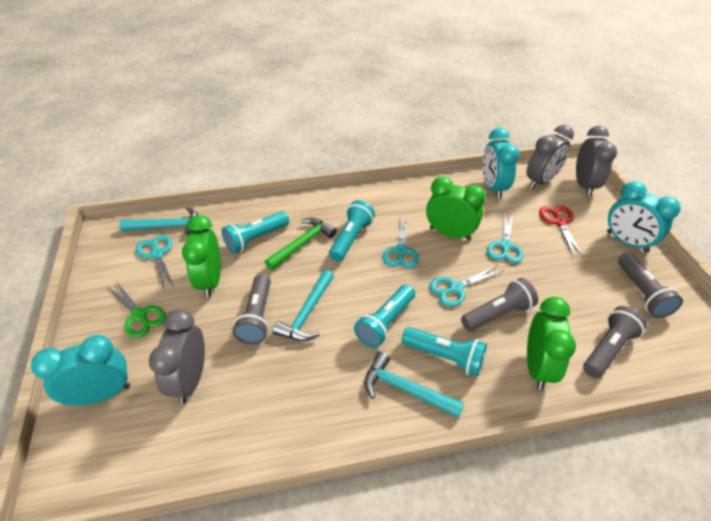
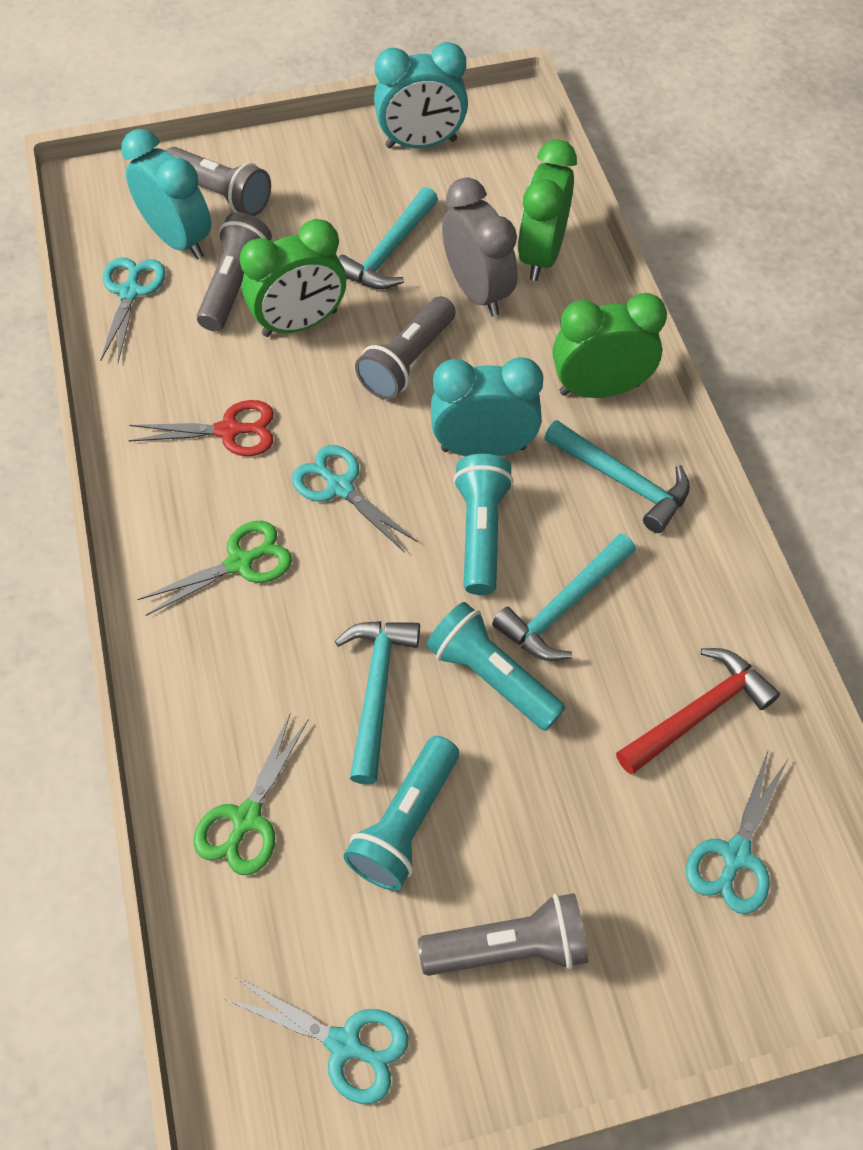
green hammer: [265,218,337,270] = 1 -> none = 0
green scissors: [108,281,166,338] = 1 -> [137,521,292,616] [193,713,309,875] = 2
grey clock: [149,309,205,404] [526,125,574,189] [576,125,617,196] = 3 -> [442,177,518,317] = 1
red hammer: none = 0 -> [616,648,780,774] = 1
turquoise flashlight: [222,211,289,254] [329,200,375,261] [354,284,415,348] [402,327,487,377] = 4 -> [343,736,459,891] [426,602,566,731] [453,454,513,595] = 3
turquoise hammer: [119,207,198,235] [272,270,334,341] [364,352,464,418] = 3 -> [335,621,420,785] [338,187,438,289] [492,533,636,661] [544,420,690,533] = 4

